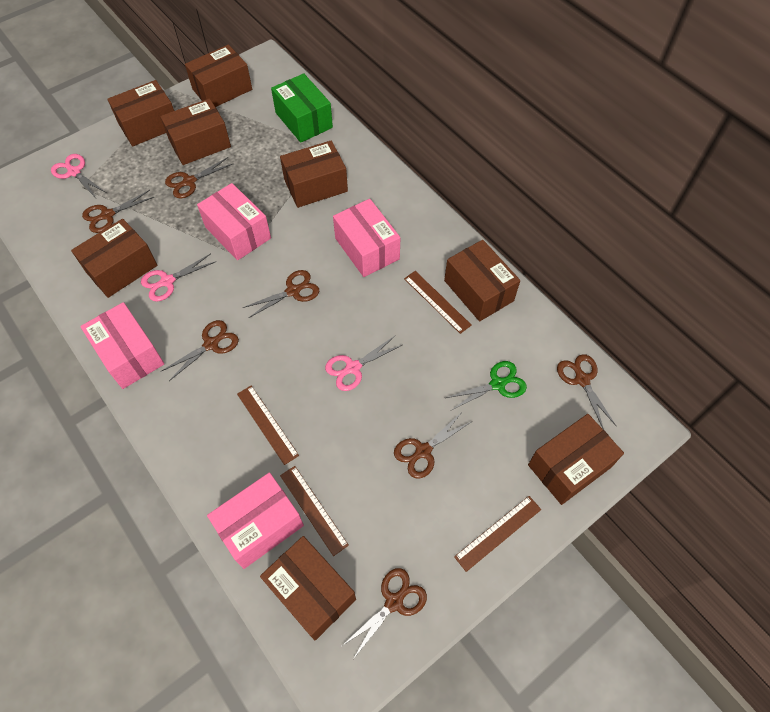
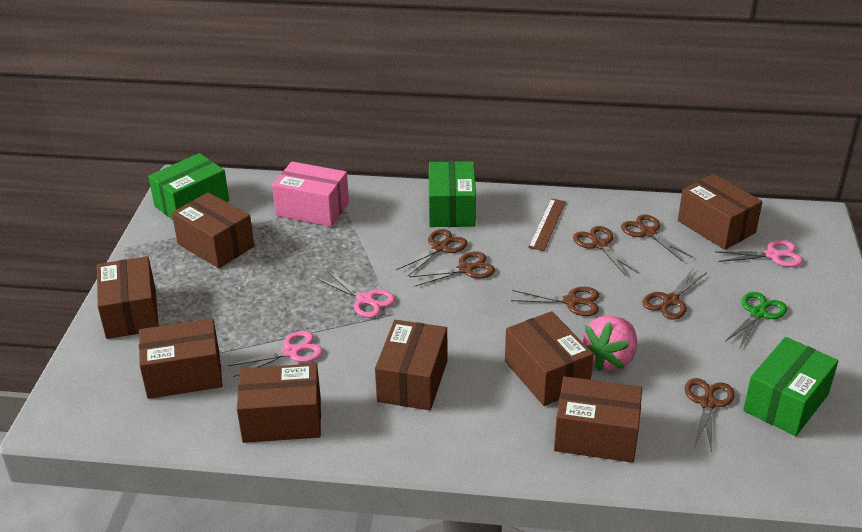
brown ruler: [237,386,299,465] [280,466,349,556] [404,271,472,334] [454,496,541,572] = 4 -> [528,199,566,251] = 1
green box: [271,73,333,143] = 1 -> [148,153,229,220] [429,161,476,227] [743,337,838,436] = 3
pink box: [80,302,164,389] [197,183,271,260] [207,472,304,569] [333,199,400,277] = 4 -> [272,162,349,227] = 1
pink strawberry: none = 0 -> [583,316,637,371] = 1

